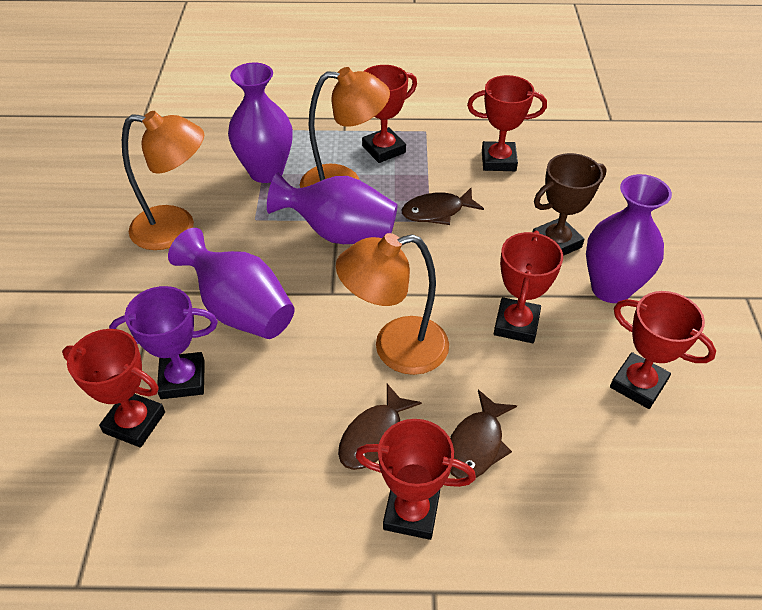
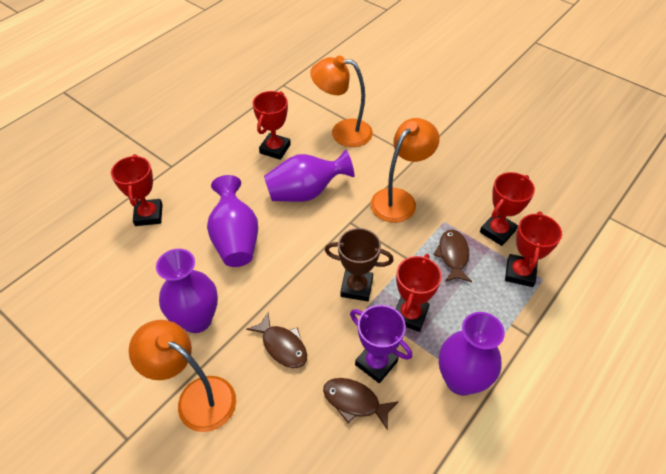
red trophy: [62,329,165,448] [355,419,476,540] [362,65,417,163] [467,75,547,171] [494,231,563,343] [610,291,716,409] = 6 -> [111,154,163,226] [253,91,291,160] [396,254,442,332] [480,172,535,246] [505,212,562,287] = 5

